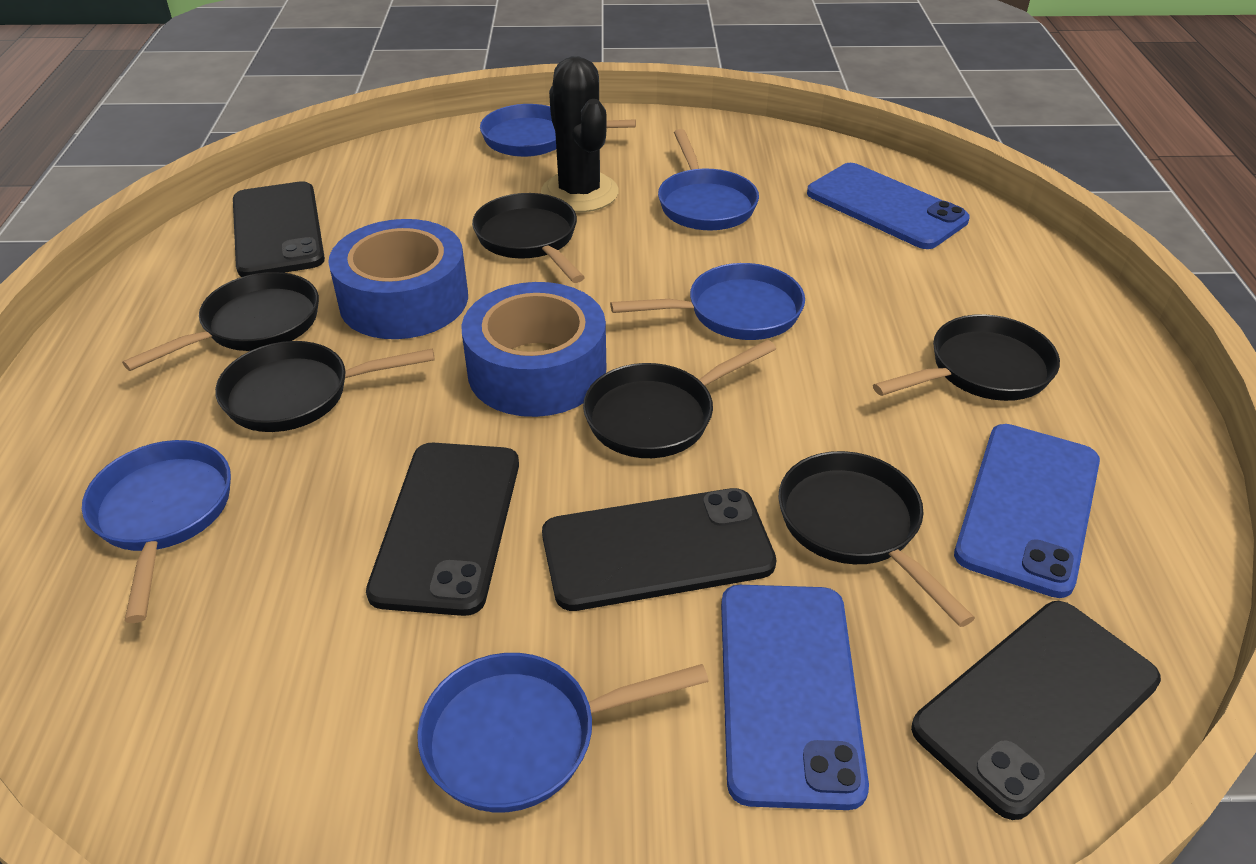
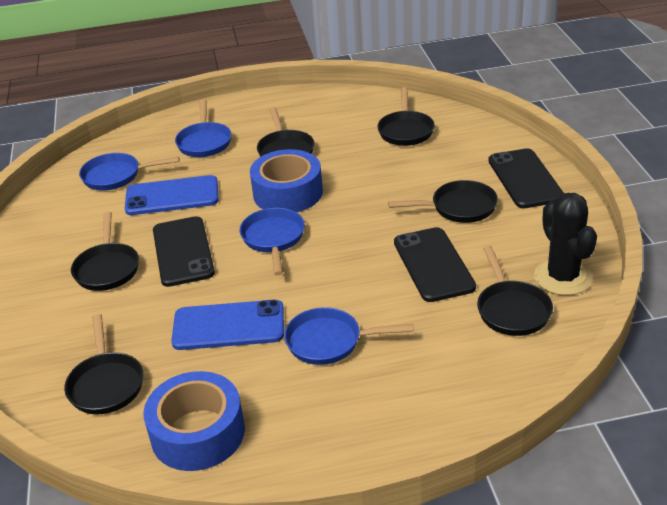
black phone: [233,181,325,277] [366,443,519,616] [542,488,776,611] [911,601,1161,820] = 4 -> [153,216,215,287] [394,227,476,302] [488,148,564,208] = 3
blue pan: [82,440,231,623] [417,653,709,812] [480,104,636,157] [610,263,805,340] [658,129,759,230] = 5 -> [79,153,180,191] [175,99,231,157] [240,208,305,276] [284,307,414,365] = 4
blue phone: [721,585,869,810] [807,163,970,249] [954,424,1100,598] = 3 -> [125,175,218,215] [171,300,284,350] = 2

